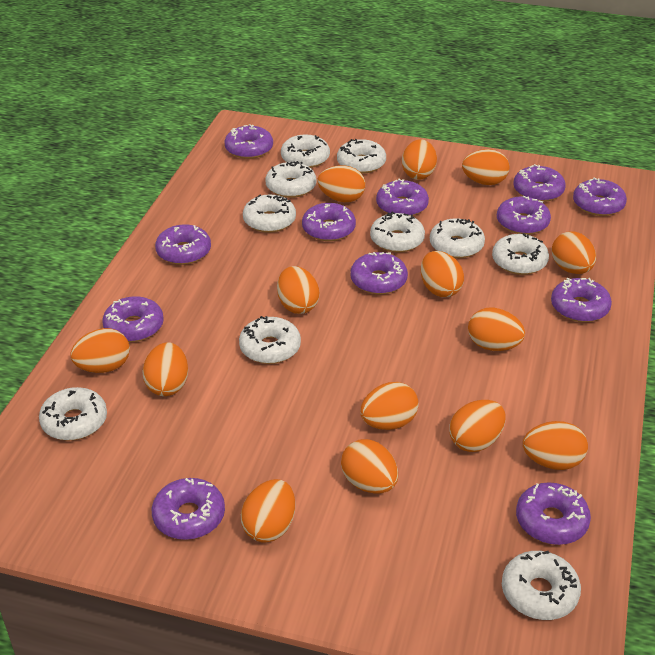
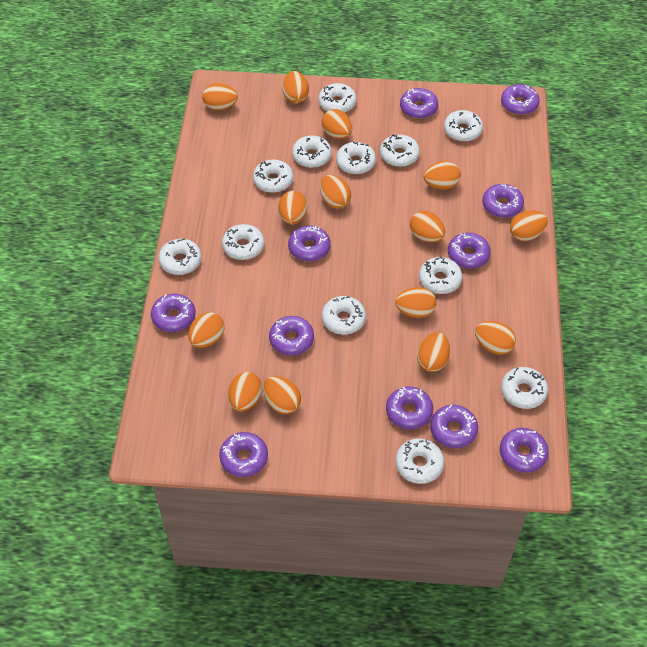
purple donut: [102,296,164,342] [152,478,225,540] [155,224,211,265] [224,124,273,159] [302,203,356,241] [350,252,408,294] [376,179,429,216] [497,196,551,235] [513,164,566,202] [516,482,591,545] [551,278,612,322] [573,178,627,216] = 12 -> [151,294,196,332] [219,432,268,477] [269,316,314,355] [288,226,330,261] [386,387,433,429] [400,88,438,119] [430,405,478,448] [448,233,491,269] [482,184,524,218] [500,428,549,473] [501,84,540,115] = 11
white donut: [39,387,107,440] [239,316,301,364] [243,194,296,233] [265,161,316,198] [281,134,330,168] [337,139,386,174] [370,211,425,252] [430,219,485,258] [492,233,549,275] [502,551,581,620] = 10 -> [158,238,202,275] [222,224,264,260] [253,160,293,193] [292,135,332,168] [318,83,356,113] [322,296,366,335] [336,142,376,174] [380,135,420,167] [395,438,444,484] [419,256,462,294] [444,110,483,141] [501,367,548,409] = 12

